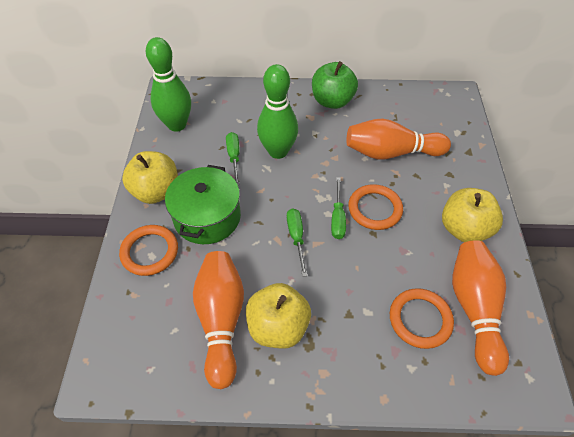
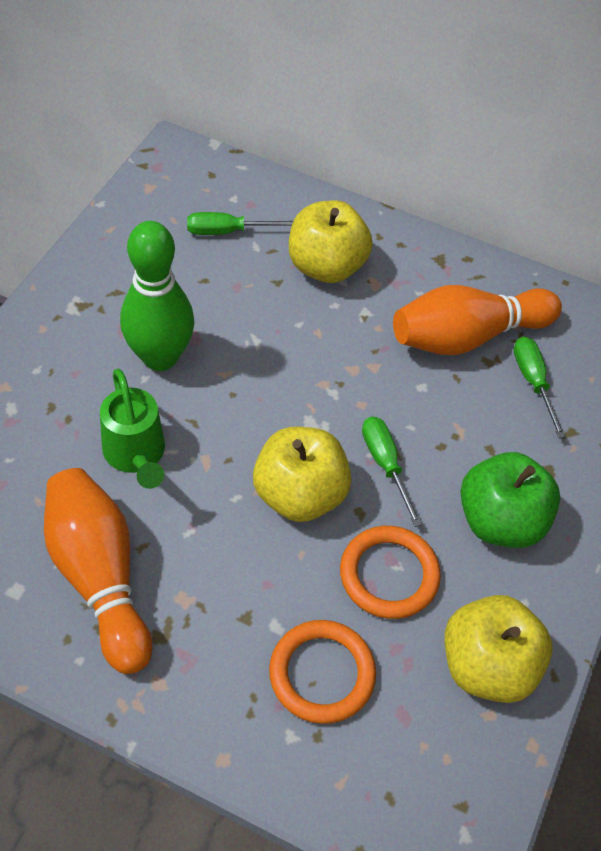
green bowling pin: [146,37,191,132] [257,64,298,159] = 2 -> [120,221,194,371] = 1
green pot: [165,165,241,244] = 1 -> none = 0
green watering can: none = 0 -> [100,369,165,489] = 1
orange bowling pin: [193,251,244,389] [346,118,451,159] [452,240,509,376] = 3 -> [44,468,152,674] [393,285,562,355] = 2
orange ring: [119,225,178,276] [348,184,403,230] [390,288,454,349] = 3 -> [269,620,376,724] [340,526,441,619] = 2

